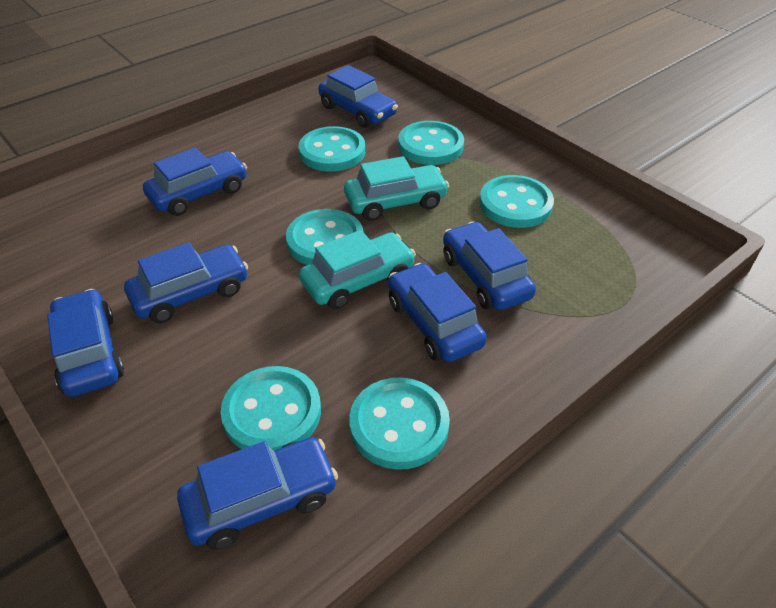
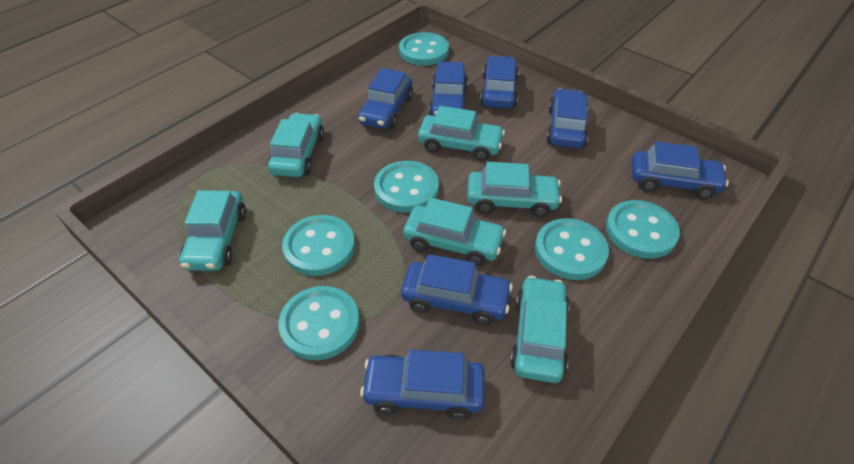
turquoise car: [299,230,416,309] [344,156,449,221] = 2 -> [179,190,246,271] [268,113,324,177] [403,198,506,266] [418,106,505,161] [467,162,562,217] [510,276,570,383] = 6

